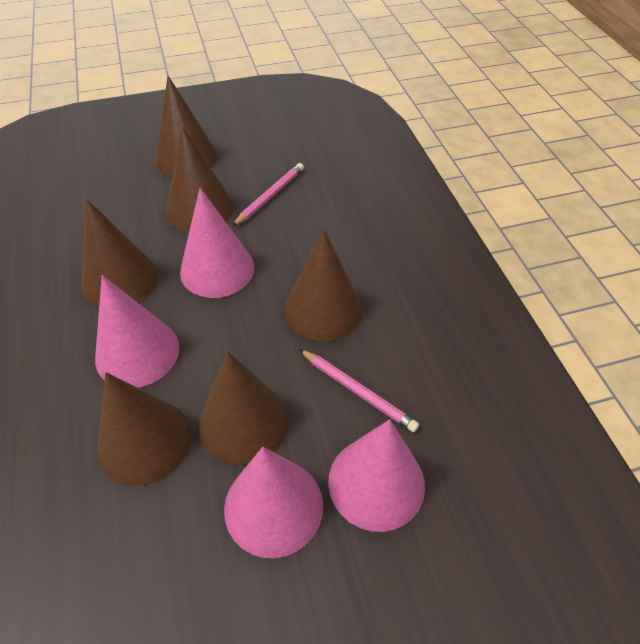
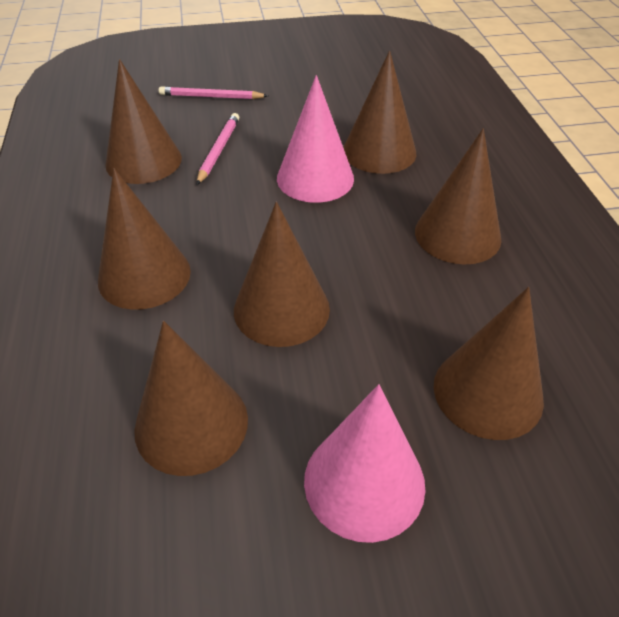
brown cone: [82,198,159,307] [97,372,191,486] [155,76,218,177] [166,126,234,232] [199,351,289,465] [284,230,363,342] = 6 -> [98,168,191,310] [105,59,182,184] [134,321,248,476] [234,202,330,347] [343,50,416,174] [415,128,501,265] [434,287,544,440] = 7
pink cone: [95,275,179,388] [180,188,254,298] [224,447,323,558] [328,419,425,532] = 4 -> [277,75,354,203] [304,384,425,543] = 2

